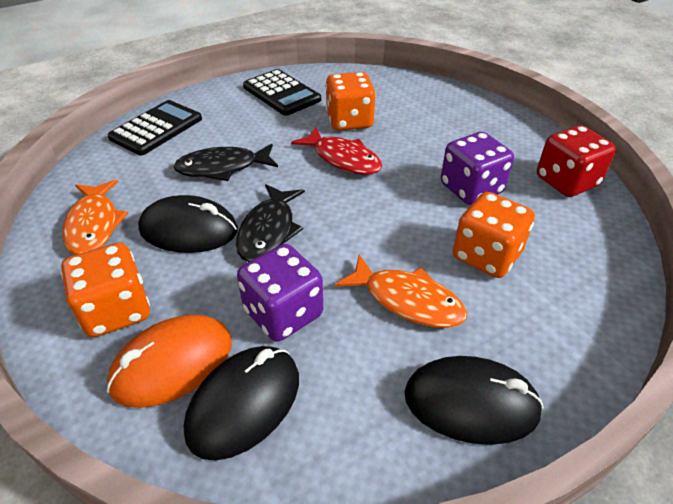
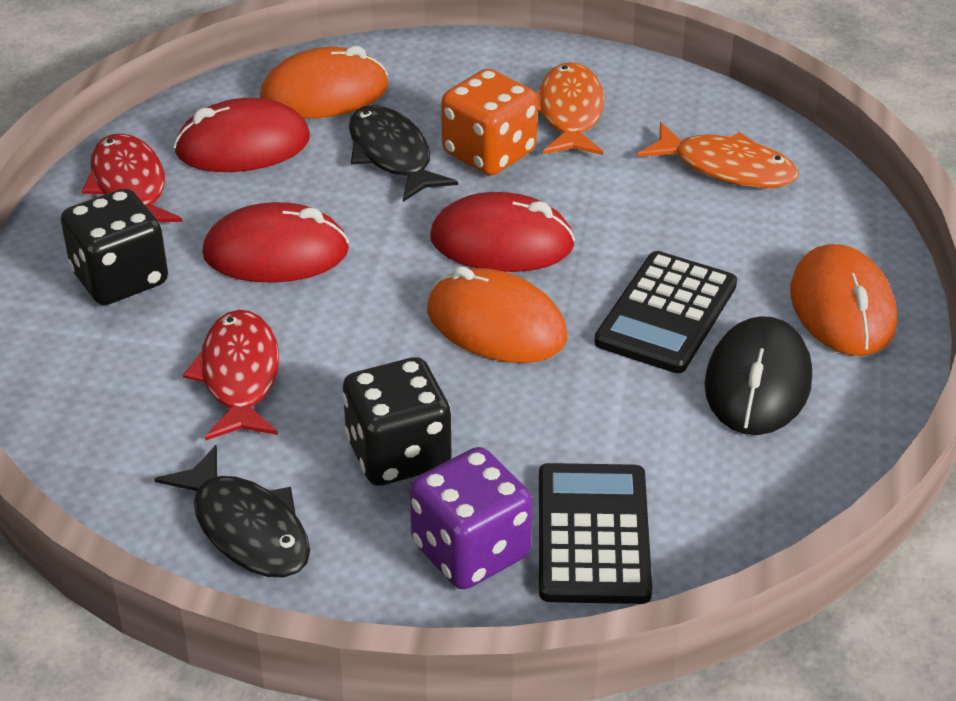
black dice: none = 0 -> [61,188,168,305] [342,357,451,486] = 2
black mouse: [138,195,238,253] [184,346,299,461] [404,356,544,445] = 3 -> [704,316,812,435] = 1
orange dice: [61,243,150,337] [325,72,376,131] [453,192,535,278] = 3 -> [441,68,538,175] = 1
orange mouse: [107,315,232,408] = 1 -> [260,46,388,119] [427,266,567,363] [790,244,897,356] = 3
purple dice: [237,244,323,342] [441,132,514,205] = 2 -> [409,447,533,589] = 1
red dice: [537,125,616,197] = 1 -> none = 0
red fish: [291,127,382,175] = 1 -> [82,134,183,222] [183,310,279,441] = 2
red mouse: none = 0 -> [173,98,310,172] [202,202,349,283] [430,192,575,272] = 3

